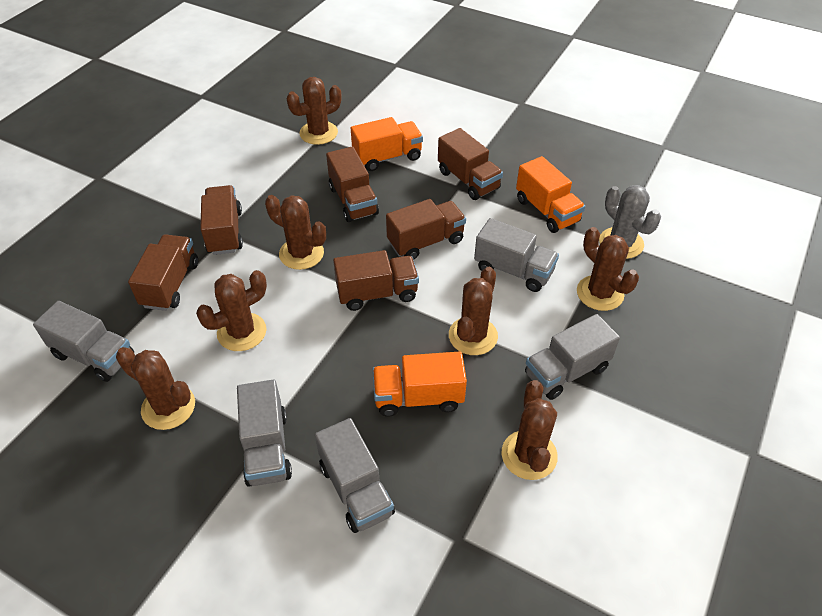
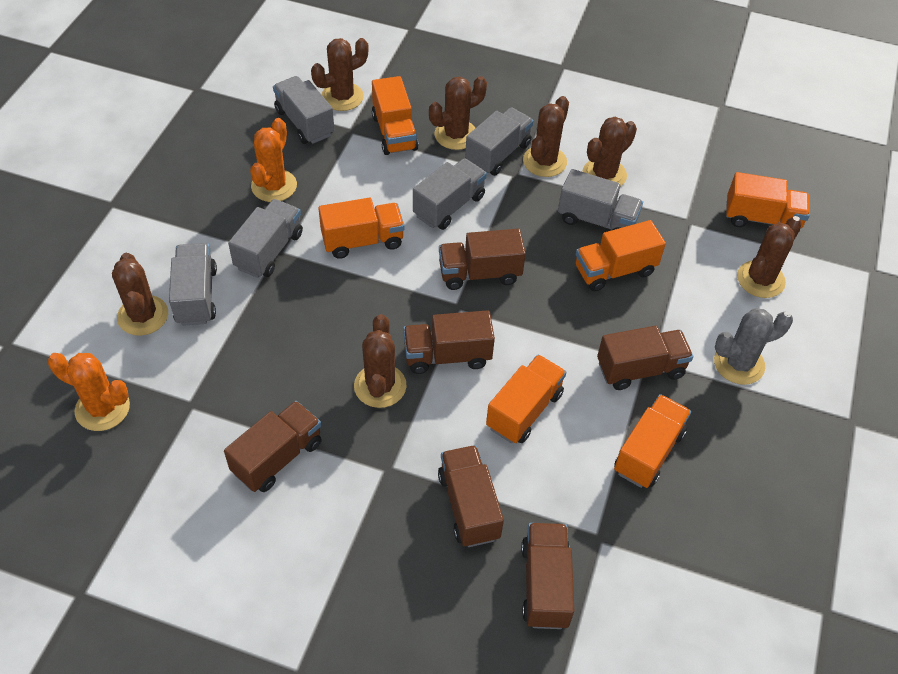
grey truck: [33,301,134,382] [237,380,292,487] [315,418,395,533] [474,218,559,292] [525,314,620,400] = 5 -> [169,243,217,326] [228,199,303,278] [273,76,334,144] [413,158,487,230] [465,107,534,176] [558,169,643,230] = 6
orange cactus: none = 0 -> [48,353,130,431] [250,118,297,202] = 2
orange truck: [351,117,423,171] [373,351,467,417] [516,156,585,233] = 3 -> [318,198,404,259] [372,76,419,155] [486,355,566,443] [576,220,666,291] [614,394,691,488] [726,172,810,233] = 6

